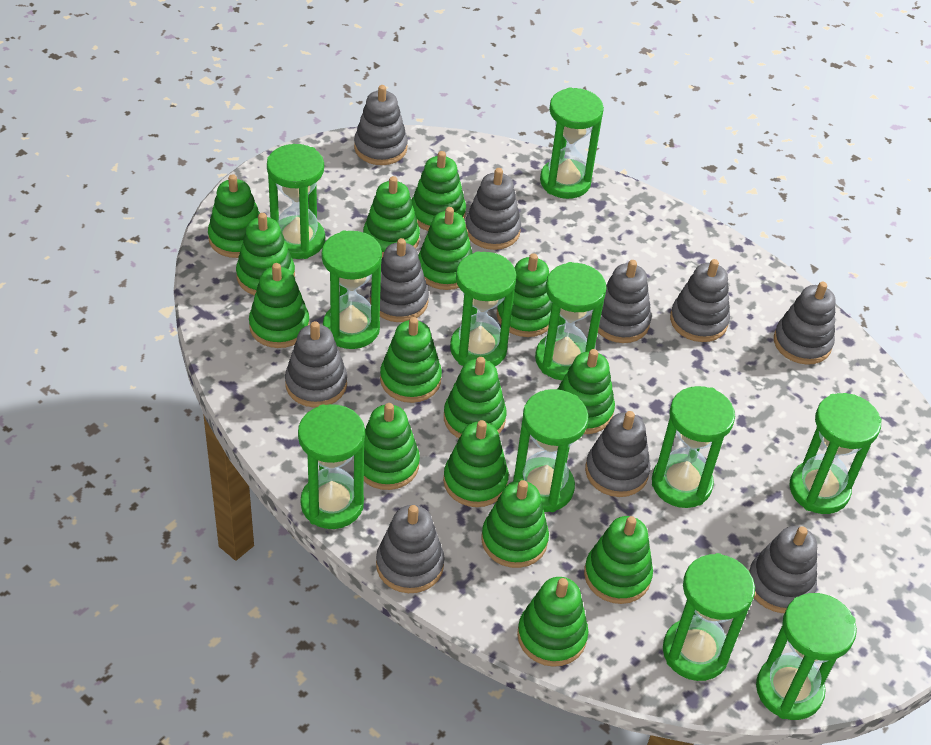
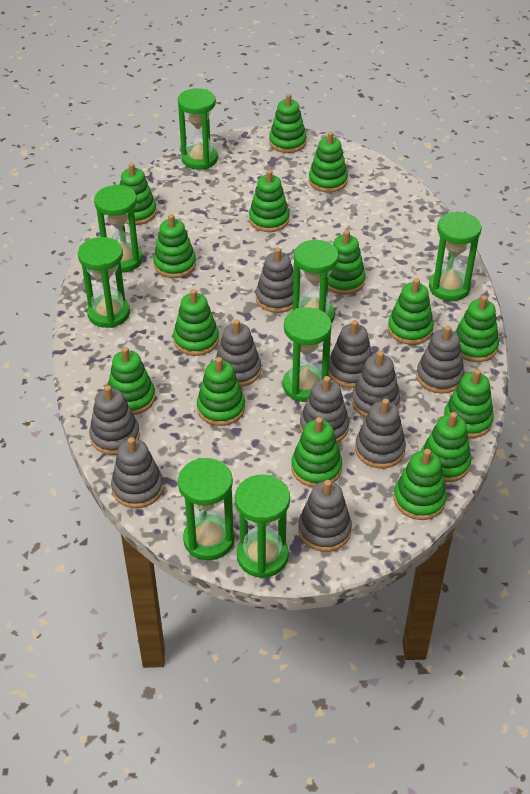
green hourglass: [267,144,325,259] [298,404,365,529] [322,231,382,349] [450,251,516,366] [513,389,588,512] [535,262,607,380] [540,87,604,199] [652,386,735,508] [663,553,755,681] [756,593,857,720] [790,393,882,514] = 11 -> [78,237,130,328] [94,184,143,272] [178,88,218,170] [178,458,235,560] [235,474,290,578] [283,307,332,402] [293,240,339,323] [429,211,482,301] = 8

